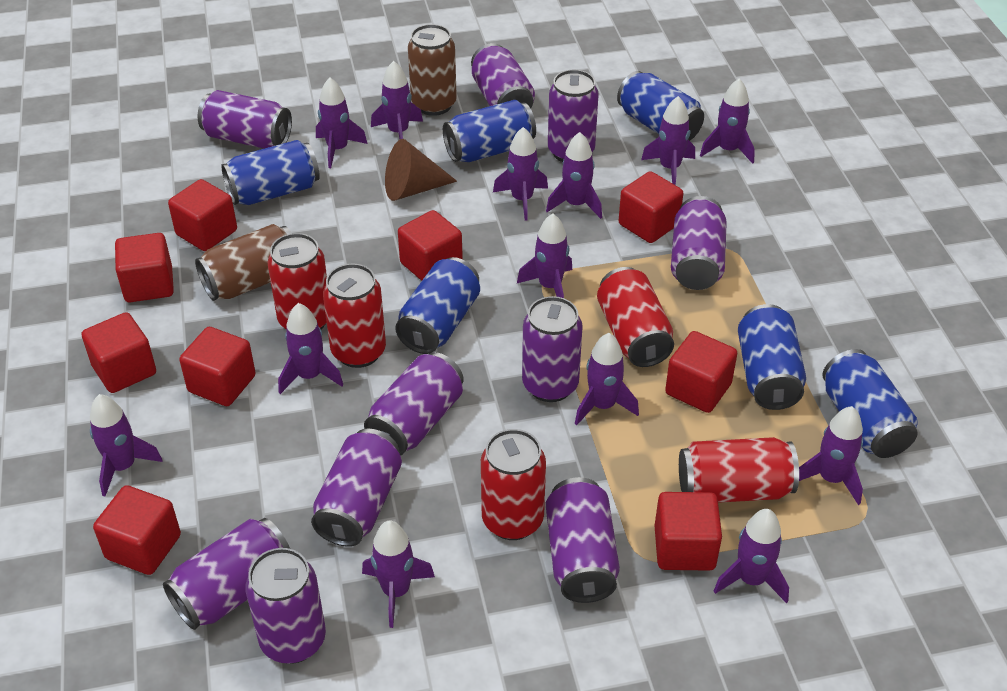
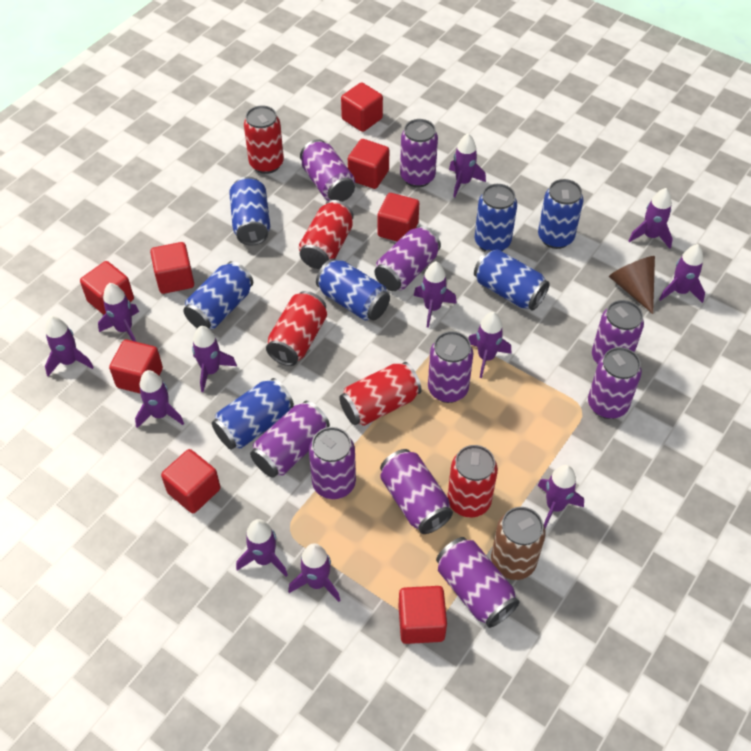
blue can: [221,140,320,205] [395,257,480,354] [443,100,536,162] [617,71,704,141] [738,304,806,410] [823,349,918,458] = 6 -> [183,261,253,329] [212,378,294,449] [229,177,270,245] [316,258,390,321] [474,249,550,311] [475,184,517,251] [538,179,583,249] = 7
brown can: [195,224,292,301] [408,24,457,116] = 2 -> [491,507,546,580] = 1
purple rocket: [90,394,163,496] [278,303,343,394] [316,78,368,168] [362,521,435,628] [371,61,423,139] [493,127,548,221] [517,213,572,298] [546,132,602,219] [575,333,639,425] [641,96,695,185] [700,78,755,164] [714,509,789,603] [799,406,863,505] = 13 -> [45,316,94,376] [98,283,139,342] [135,370,184,428] [192,326,237,392] [236,519,288,577] [288,543,340,602] [413,261,457,328] [449,133,486,197] [468,312,511,378] [537,465,584,528] [629,188,673,249] [659,244,705,303] = 12
red cube: [82,312,156,393] [93,485,181,575] [115,233,174,302] [168,179,237,251] [179,327,256,406] [398,210,463,281] [619,171,683,243] [655,492,722,571] [665,331,737,413] = 9 -> [80,261,134,315] [109,340,163,393] [150,242,194,294] [161,449,220,513] [341,82,383,132] [348,139,389,189] [378,193,419,242] [398,586,447,644] = 8

